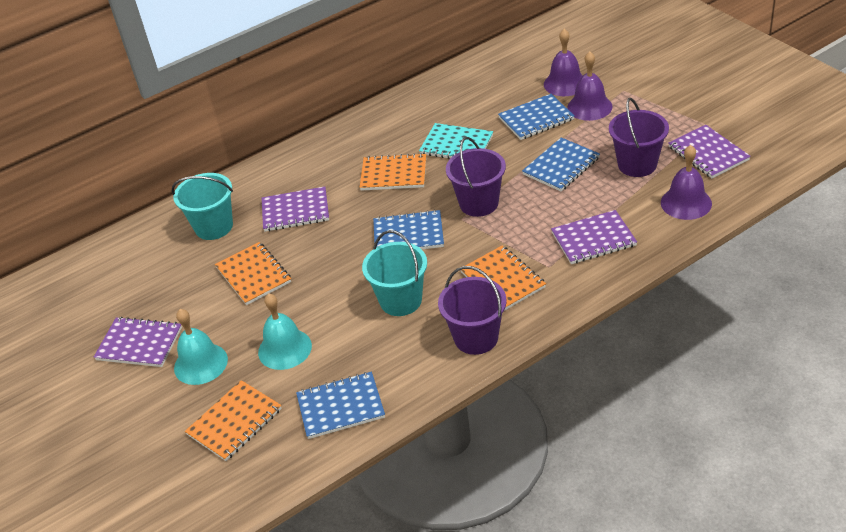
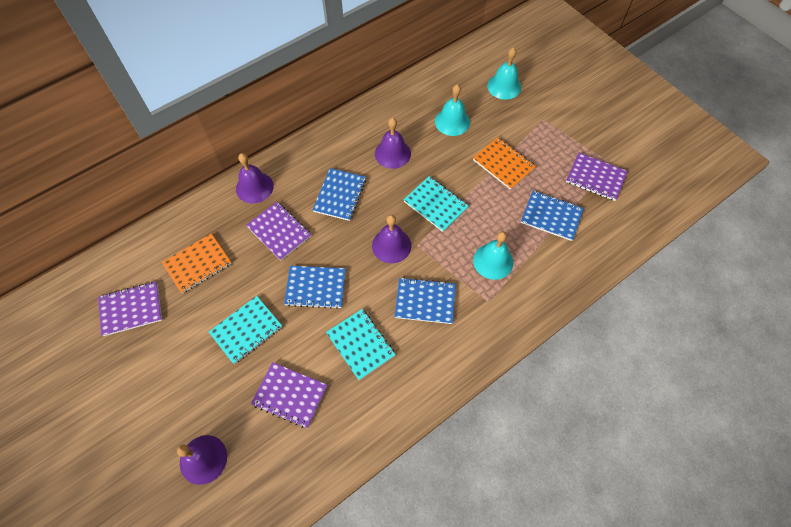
orange notebook: [185,380,282,461] [215,242,291,305] [359,153,426,191] [461,245,546,311] = 4 -> [162,233,232,294] [473,137,536,190] = 2
purple bell: [544,29,583,96] [567,51,613,121] [661,145,712,220] = 3 -> [177,435,227,485] [236,153,274,203] [372,215,411,263] [375,118,411,169] = 4
purple bucket: [438,266,507,355] [446,137,506,217] [609,98,669,177] = 3 -> none = 0
turquoise bell: [174,309,228,385] [258,293,312,370] = 2 -> [435,84,470,136] [473,231,513,280] [487,47,521,100] = 3
turquoise bucket: [172,173,233,240] [362,230,427,316] = 2 -> none = 0
turquoise notebook: [419,123,493,159] = 1 -> [209,296,282,364] [326,309,396,380] [404,176,468,232] = 3

